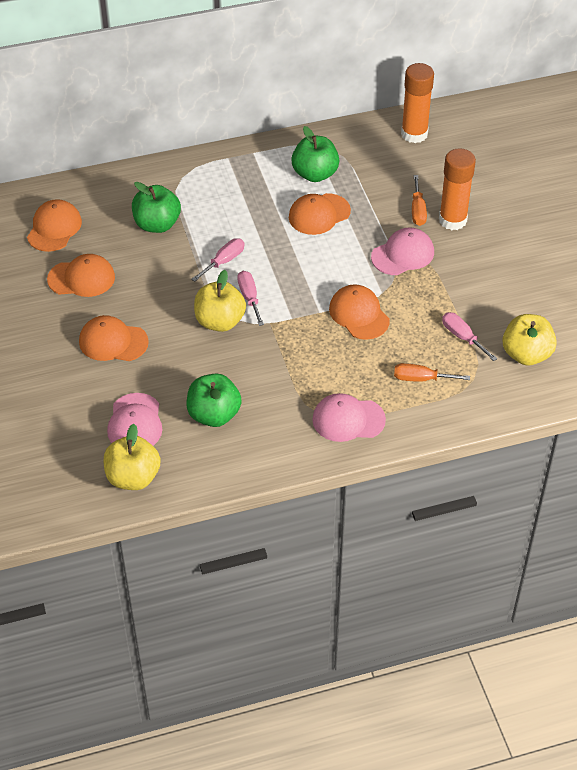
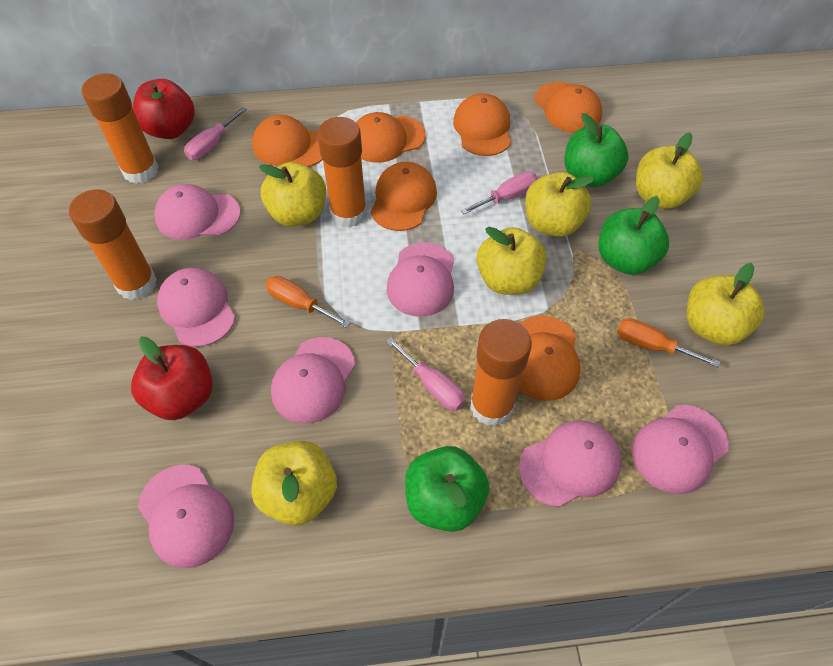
orange cap: [27,199,82,252] [47,254,115,297] [79,315,149,361] [289,193,351,235] [329,284,390,340] = 5 -> [252,115,323,167] [356,112,426,163] [370,162,437,231] [453,93,511,156] [518,316,581,401] [535,82,602,133] = 6
orange glue stick: [401,63,434,143] [439,148,476,230] = 2 -> [69,190,157,300] [82,73,158,184] [317,117,367,228] [470,319,532,426] = 4
pink cap: [107,393,162,446] [312,393,386,442] [371,227,434,275] = 3 -> [138,465,234,568] [154,184,241,240] [157,268,235,347] [271,337,355,424] [387,242,454,317] [519,421,622,507] [632,405,729,494] = 7
red apple: none = 0 -> [131,337,213,420] [133,79,195,139] = 2
yellow apple: [103,424,161,490] [194,270,246,332] [502,314,557,365] = 3 -> [251,441,337,526] [259,162,326,227] [477,227,546,295] [525,172,594,237] [636,133,703,209] [687,263,765,346] = 6

